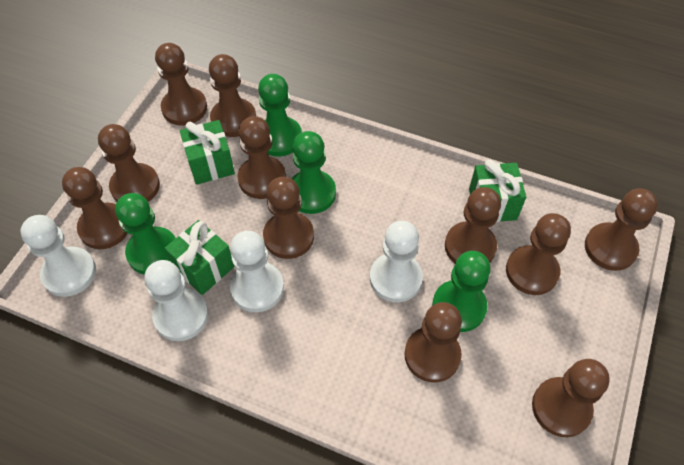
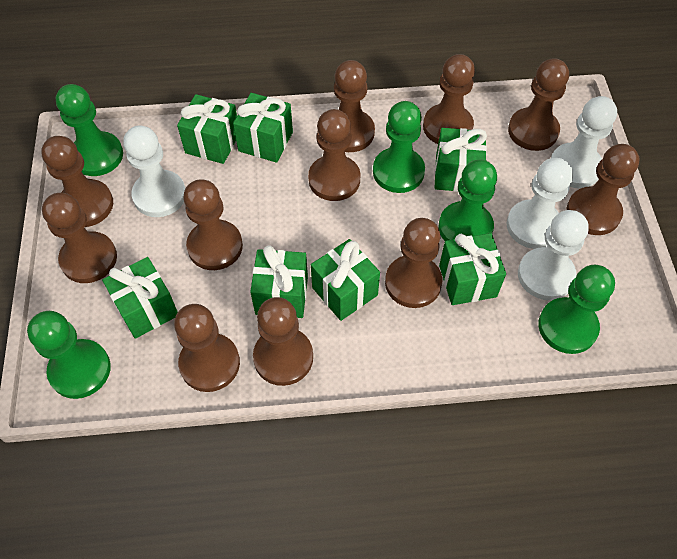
green gift: [164,220,235,295] [180,120,235,185] [469,160,526,222] = 3 -> [102,257,178,339] [177,94,237,164] [233,93,293,163] [250,245,308,318] [311,239,380,321] [434,128,487,192] [439,233,506,305] = 7
green pawn: [115,193,176,275] [258,74,302,157] [291,131,336,214] [432,251,491,332] = 4 -> [27,311,111,399] [56,84,123,176] [373,101,425,193] [439,159,497,241] [538,265,615,354] = 5

